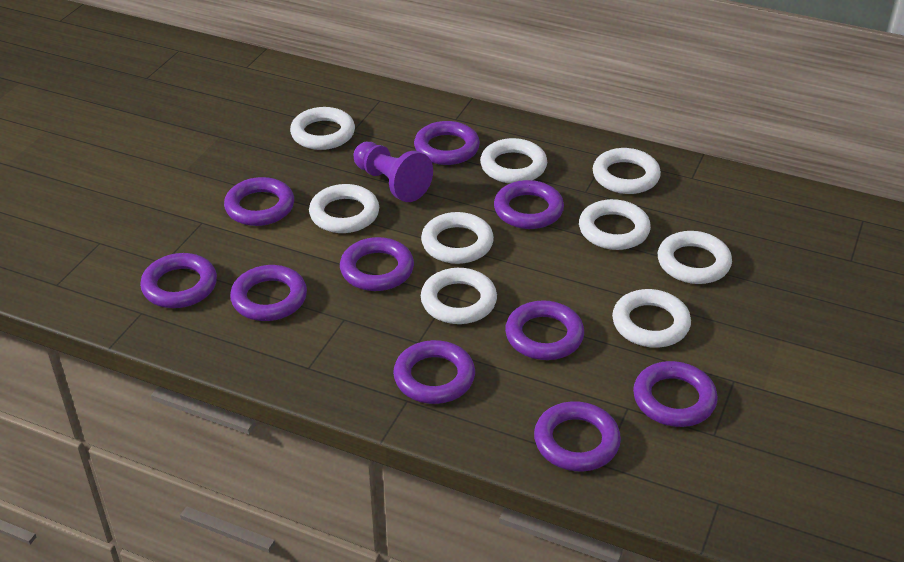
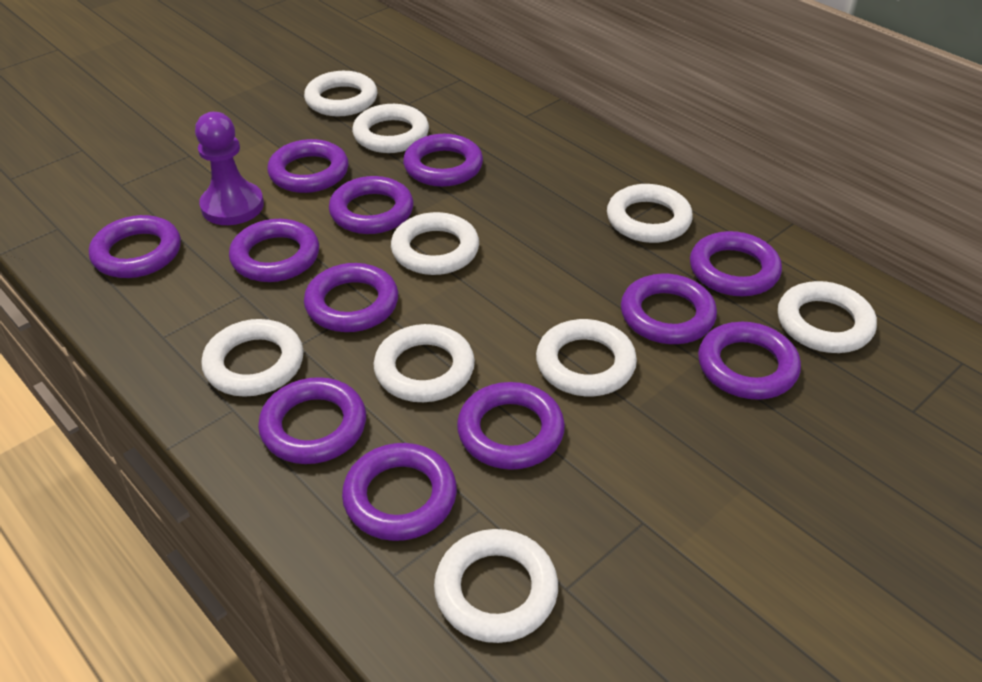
purple ring: [140,253,217,308] [224,177,294,226] [230,265,307,321] [340,237,414,291] [393,340,475,404] [414,121,480,165] [494,180,564,229] [505,300,584,360] [534,401,621,471] [633,361,718,427] = 10 -> [89,215,181,278] [229,219,319,282] [258,377,366,464] [267,139,349,193] [304,263,398,332] [329,176,413,234] [342,443,457,541] [403,134,483,187] [457,382,565,470] [621,274,717,344] [690,231,782,296] [698,322,801,400] = 12

